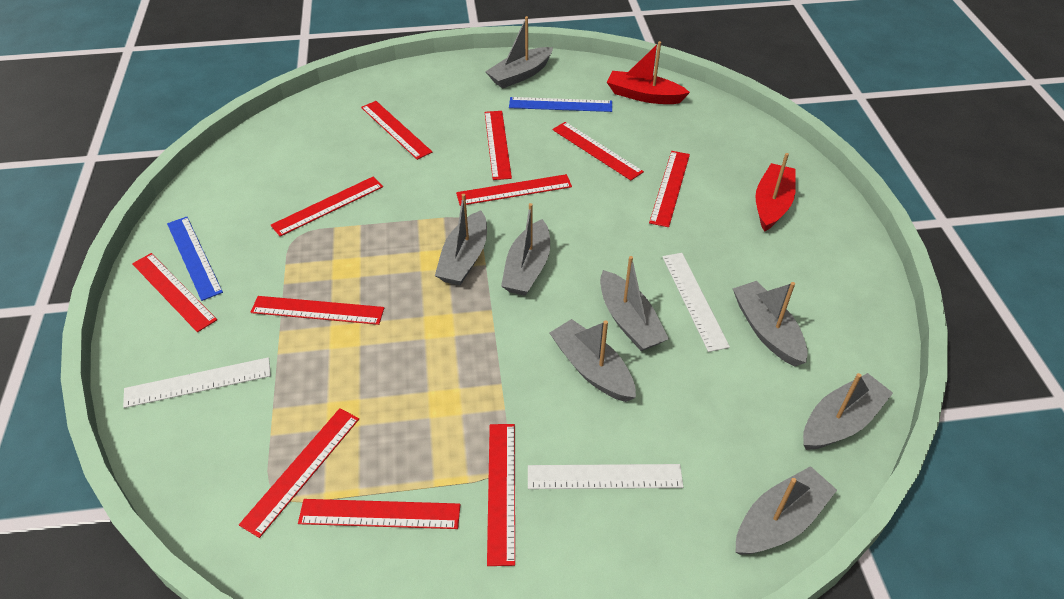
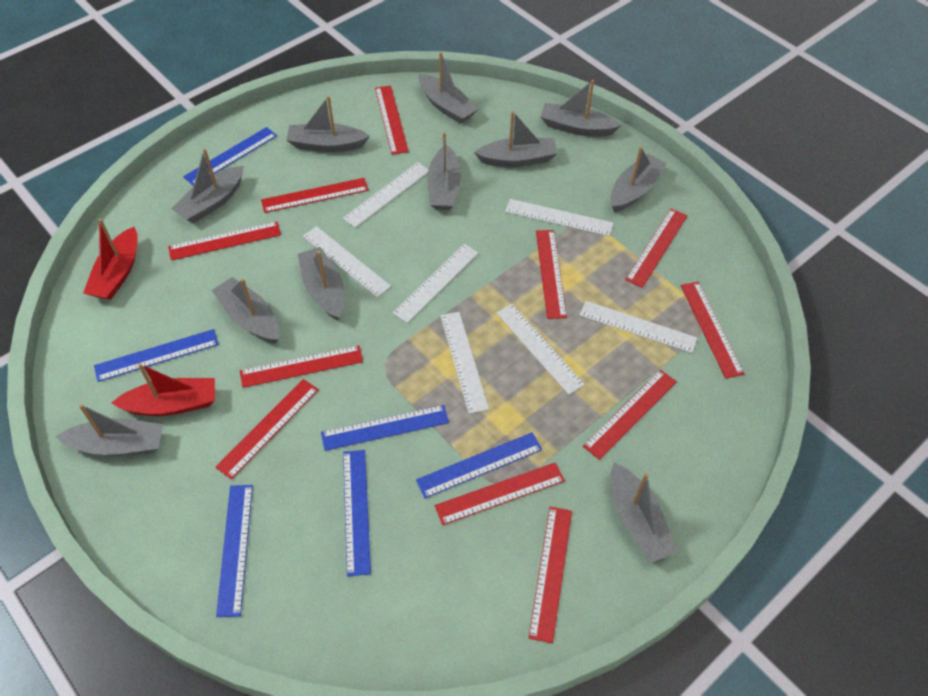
blue ruler: [167,217,223,301] [509,97,612,112] = 2 -> [94,329,219,382] [183,127,277,186] [216,485,253,617] [321,405,449,451] [343,450,371,576] [416,432,542,498] = 6
grey boat: [435,194,487,285] [485,16,553,89] [501,203,550,296] [550,319,636,402] [600,256,669,351] [733,281,808,366] [736,466,837,555] [803,373,893,450] = 8 -> [55,404,163,456] [171,148,244,223] [212,277,279,344] [286,96,370,152] [298,247,344,321] [419,52,478,124] [427,132,461,210] [474,111,558,167] [540,80,622,136] [611,147,667,212] [611,463,677,563] = 11
white ruler: [123,357,271,408] [528,464,683,489] [662,253,730,352] = 3 -> [303,226,391,297] [343,162,428,228] [393,244,479,323] [440,312,489,414] [496,304,585,395] [505,199,614,236] [580,301,697,353] = 7

